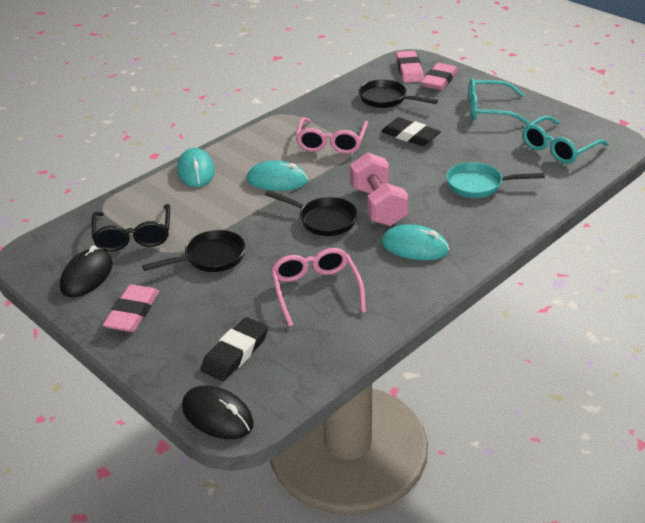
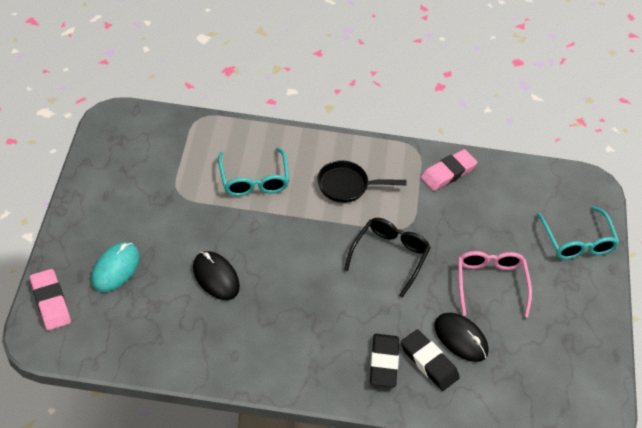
black pan: [142,230,246,272] [265,190,358,236] [358,80,438,108] = 3 -> [317,160,406,203] = 1
pink dumbbell: [350,152,408,226] = 1 -> none = 0
pink eraser: [103,284,159,332] [396,51,424,83] [421,63,458,90] = 3 -> [30,269,71,331] [421,149,478,191] = 2
pink glasses: [271,248,366,327] [296,117,368,154] = 2 -> [458,251,532,317] = 1
turquoise mouse: [177,148,215,187] [247,160,308,191] [382,224,450,260] = 3 -> [91,242,140,292] = 1
turquoise pan: [446,162,545,198] = 1 -> none = 0

